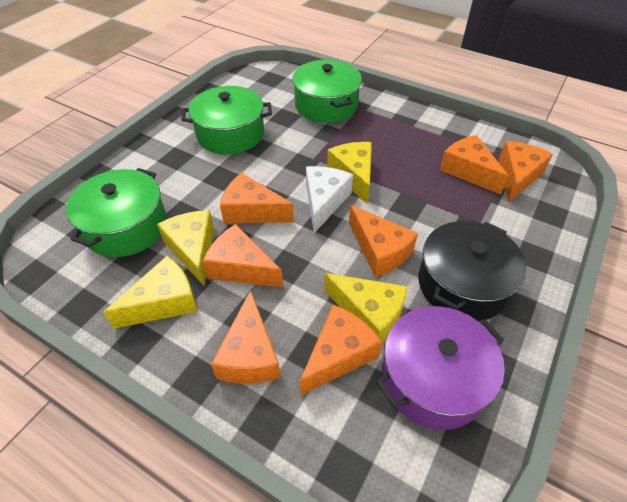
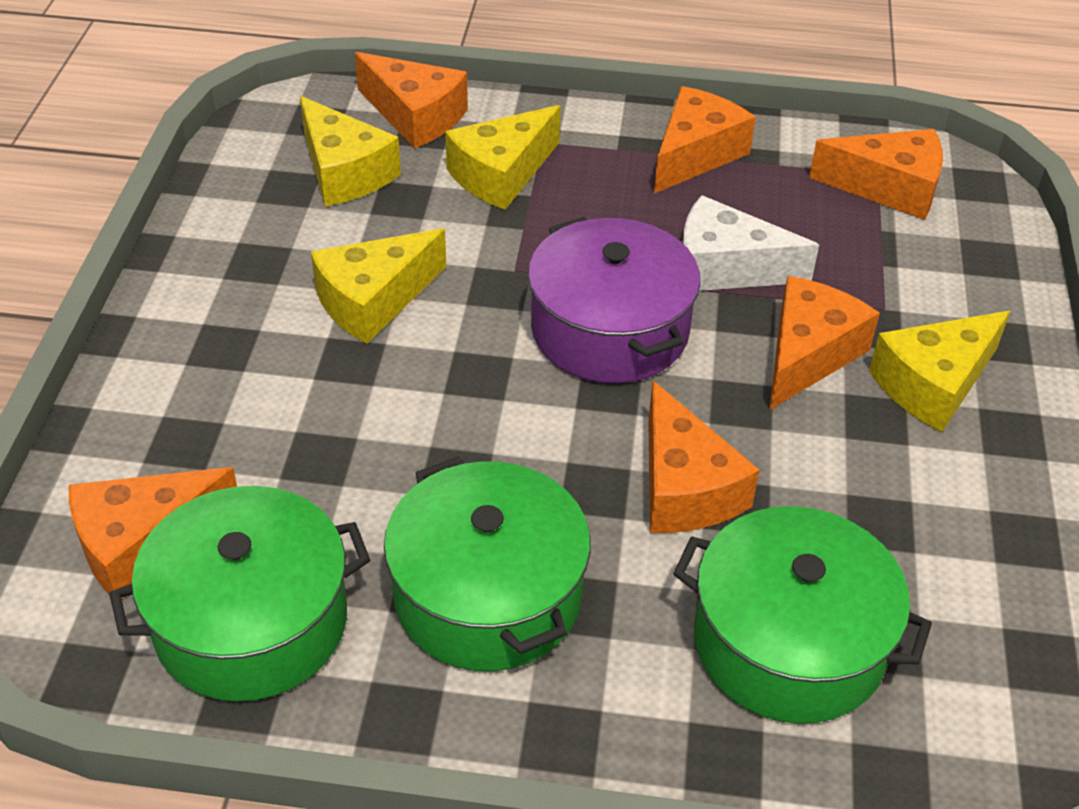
black pot: [418,221,526,321] = 1 -> none = 0
orange cheese: [202,224,283,287] [211,290,281,384] [220,173,294,224] [300,305,382,396] [349,205,418,277] [440,135,509,195] [498,141,553,202] = 7 -> [69,467,237,599] [355,52,468,149] [648,381,760,533] [654,86,756,194] [769,276,880,410] [809,129,943,220] = 6

